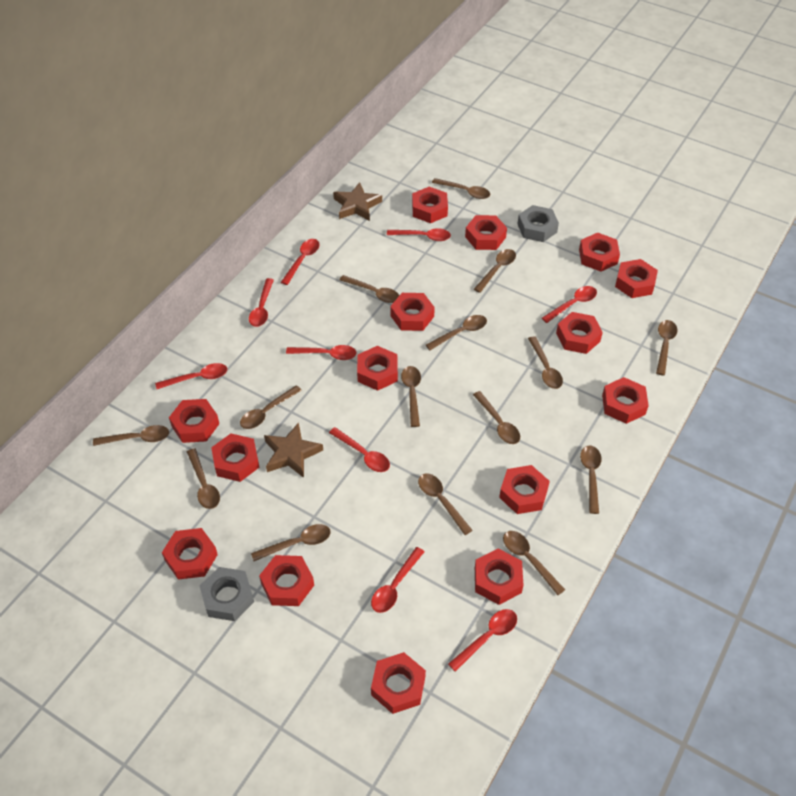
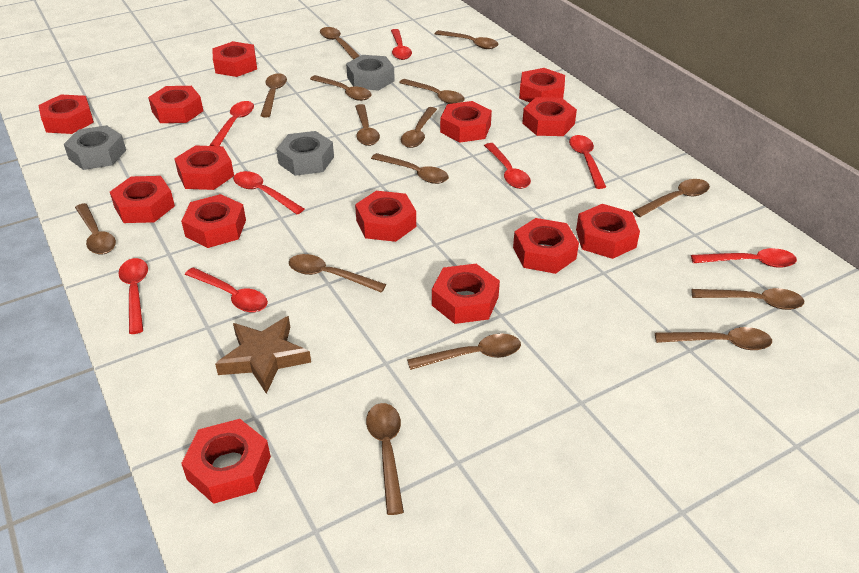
brown star: [264,422,323,478] [333,182,382,221] = 2 -> [215,316,311,394] = 1
grey nut: [200,567,254,621] [518,205,559,242] = 2 -> [64,125,126,170] [276,131,334,176] [346,55,395,91] = 3
red nut: [162,528,218,580] [169,399,219,443] [211,433,259,482] [259,555,314,606] [357,346,398,391] [371,652,426,714] [390,293,435,331] [412,187,448,223] [465,215,507,250] [475,549,523,605] [499,465,550,514] [556,312,603,354] [579,233,620,272] [602,377,649,424] [615,259,658,298] = 15 -> [39,94,94,134] [110,176,175,223] [148,86,203,123] [174,145,234,190] [181,194,246,248] [181,419,271,504] [212,41,257,77] [355,191,416,242] [432,264,500,324] [440,101,492,143] [513,218,579,274] [519,68,565,102] [522,97,577,136] [576,204,640,259] = 14
red spoon: [155,363,227,389] [249,278,274,327] [281,239,320,285] [286,345,357,360] [329,427,390,472] [371,547,424,613] [387,228,451,241] [448,609,517,672] [542,286,597,323] = 9 -> [118,258,148,334] [185,267,268,312] [209,101,254,146] [233,171,304,214] [391,29,412,60] [484,143,531,189] [569,135,606,189] [691,248,797,268] = 8

